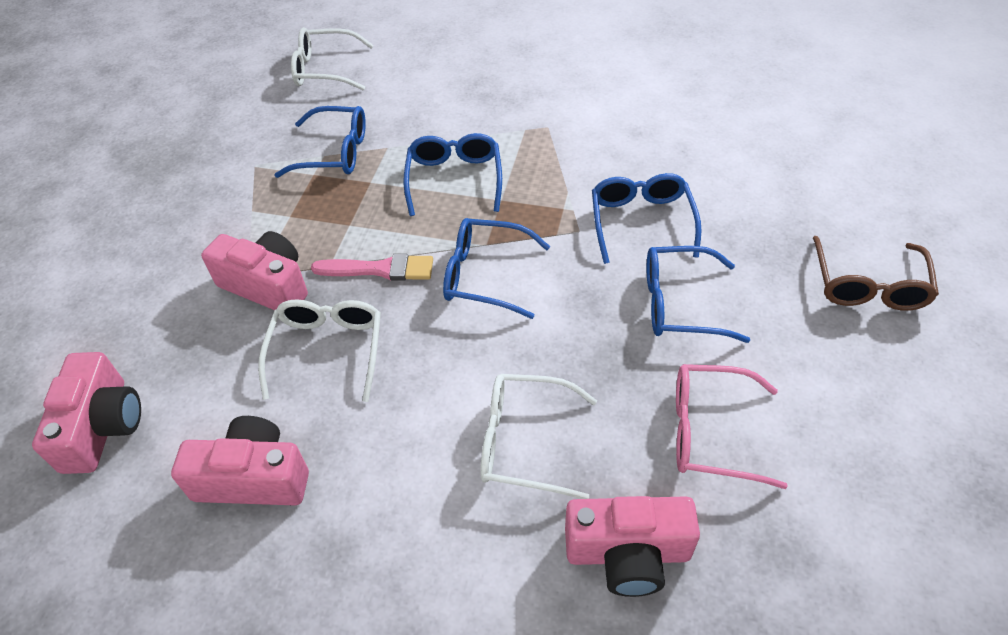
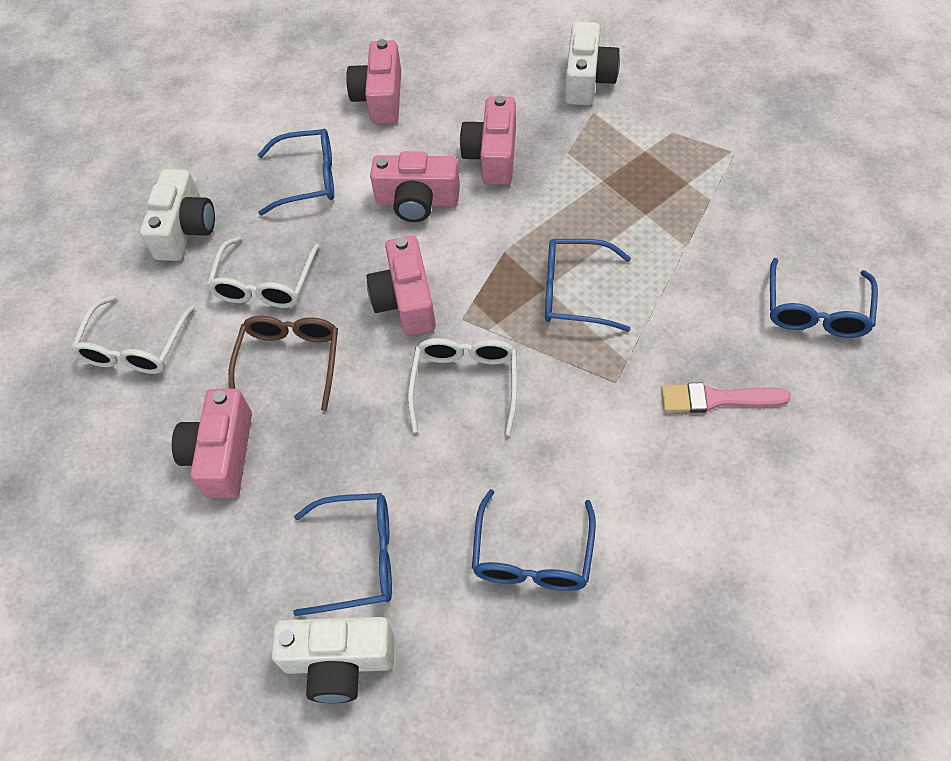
pink camera: [32,352,141,474] [171,416,309,505] [201,231,308,310] [565,496,700,597] = 4 -> [172,389,252,498] [346,39,401,124] [367,235,436,336] [370,151,460,222] [460,95,516,185] = 5
pink glasses: [676,364,788,489] = 1 -> none = 0
white camera: none = 0 -> [140,169,215,261] [271,617,395,703] [565,22,620,105] = 3

